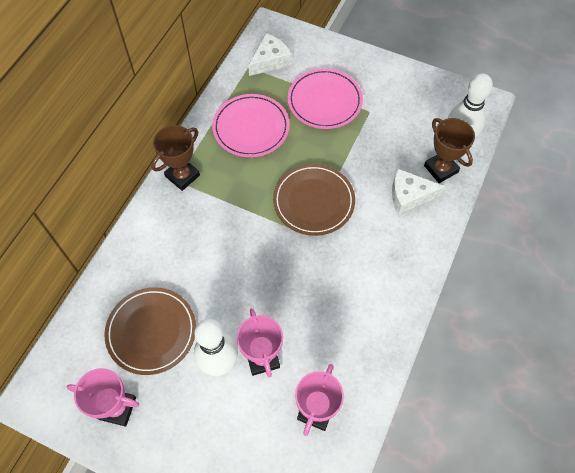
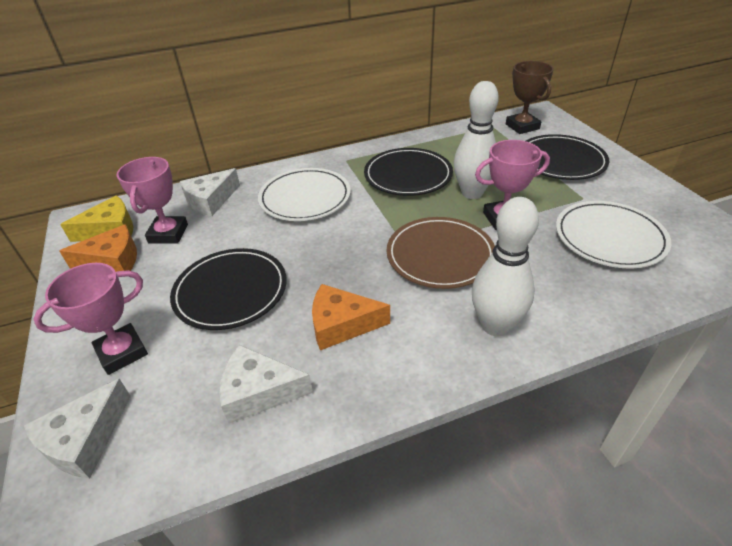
black plate: none = 0 -> [170,248,287,330] [364,148,453,196] [526,134,609,180] = 3
brown plate: [104,287,196,375] [273,164,355,236] = 2 -> [386,217,495,289] = 1
brown trophy: [151,125,200,191] [424,118,475,183] = 2 -> [506,61,554,134] = 1
orange cheese: none = 0 -> [59,224,137,272] [312,284,390,350] = 2
pink plate: [212,94,290,157] [288,68,363,129] = 2 -> none = 0
white cheese: [248,33,292,76] [392,169,445,214] = 2 -> [24,379,131,479] [180,168,240,216] [220,345,313,424] = 3
white plate: none = 0 -> [258,168,351,221] [556,201,671,269] = 2
yellow cheese: none = 0 -> [60,196,133,242] = 1

